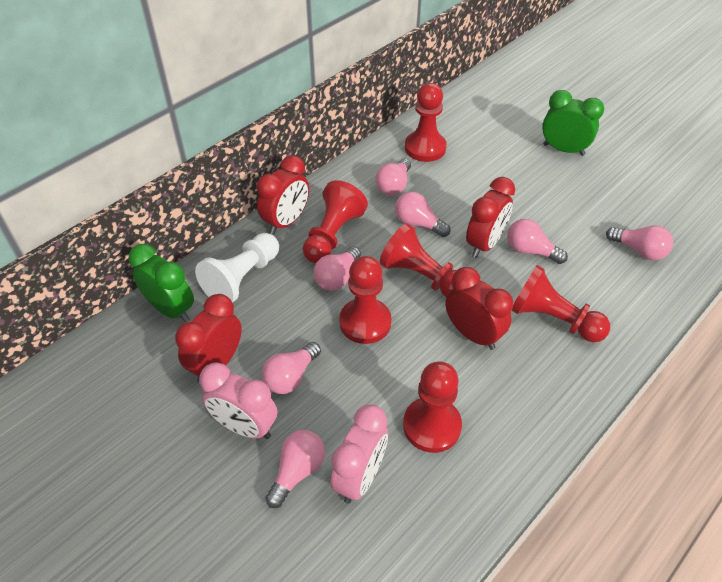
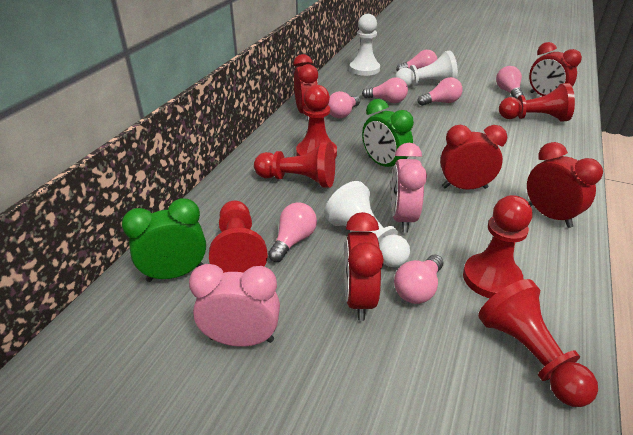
red clock: [175,294,242,383] [257,155,309,234] [445,267,513,350] [466,177,515,258] = 4 -> [293,54,318,121] [345,212,384,321] [440,125,507,190] [527,142,603,228] [529,42,582,96] = 5
white pawn: [195,233,279,303] = 1 -> [324,181,410,267] [350,14,380,76] [395,50,458,87] = 3

